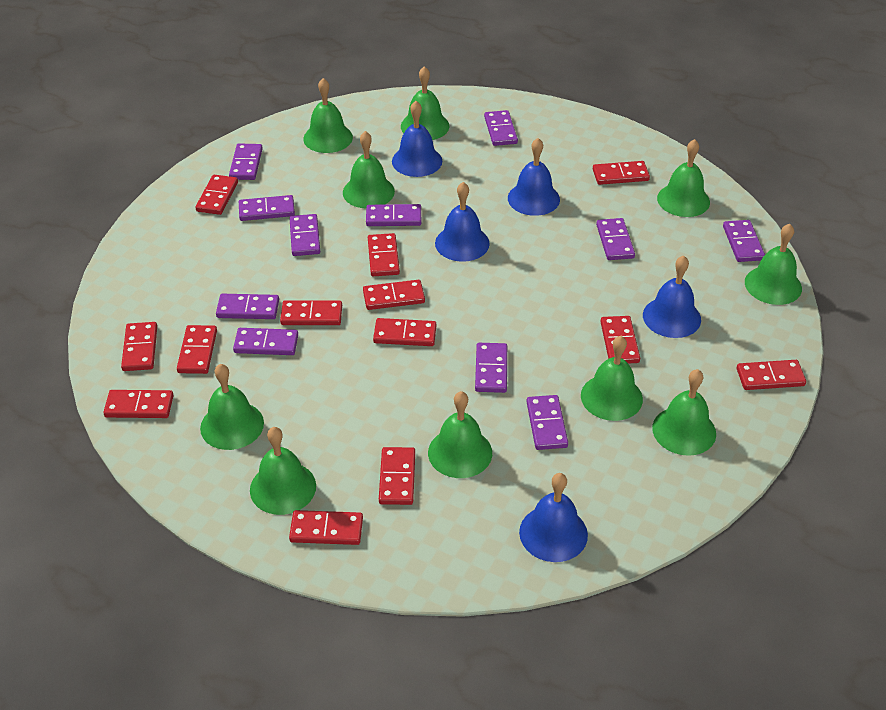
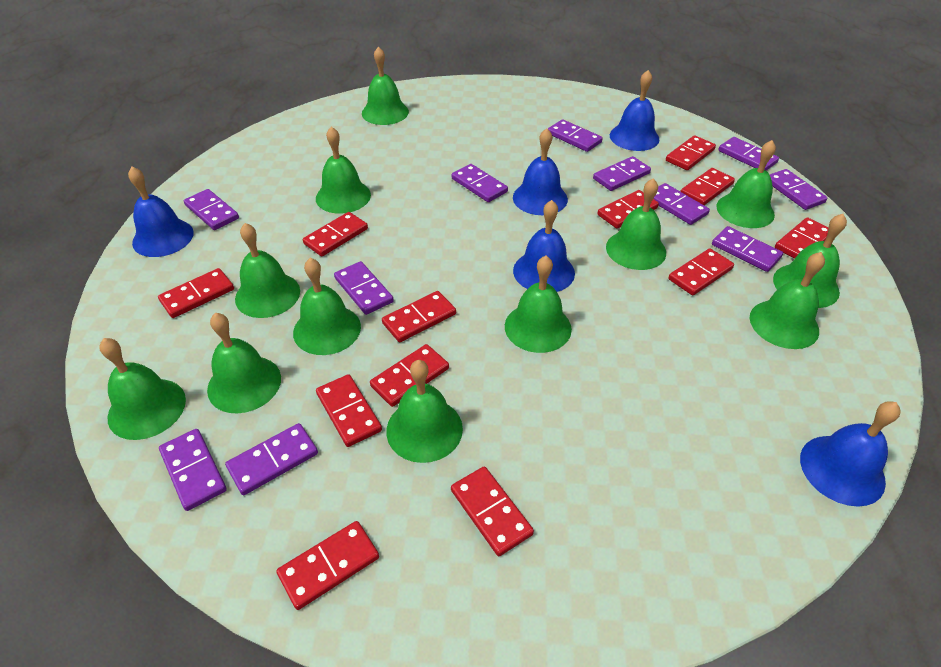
green bell: [200,364,264,450] [250,427,316,515] [303,78,353,153] [343,131,395,208] [401,66,449,140] [428,391,492,478] [581,336,643,421] [652,369,716,456] [657,139,710,217] [745,224,802,305] = 10 -> [99,338,186,440] [207,313,281,413] [235,223,300,318] [293,258,361,355] [316,127,371,214] [362,46,409,125] [386,360,463,463] [505,256,572,353] [606,178,666,270] [717,140,776,228] [750,252,825,349] [773,214,847,308] = 12
red domino: [103,390,174,418] [121,322,157,371] [177,325,217,374] [195,175,238,215] [280,300,342,325] [289,510,363,545] [363,280,425,310] [368,233,400,276] [373,318,436,346] [379,447,415,505] [593,161,650,185] [600,316,640,363] [737,360,806,390] = 13 -> [158,268,234,318] [276,521,379,610] [303,212,368,256] [316,374,382,447] [370,344,449,407] [382,291,456,342] [451,466,534,556] [597,190,659,228] [666,135,716,170] [669,248,734,295] [680,168,735,205] [775,217,828,259] = 12

